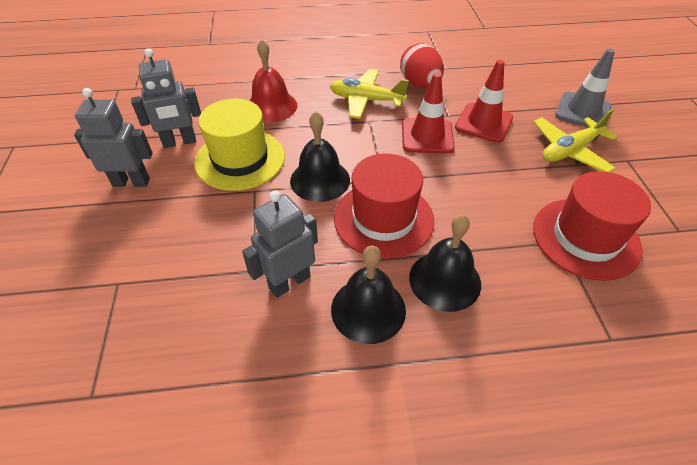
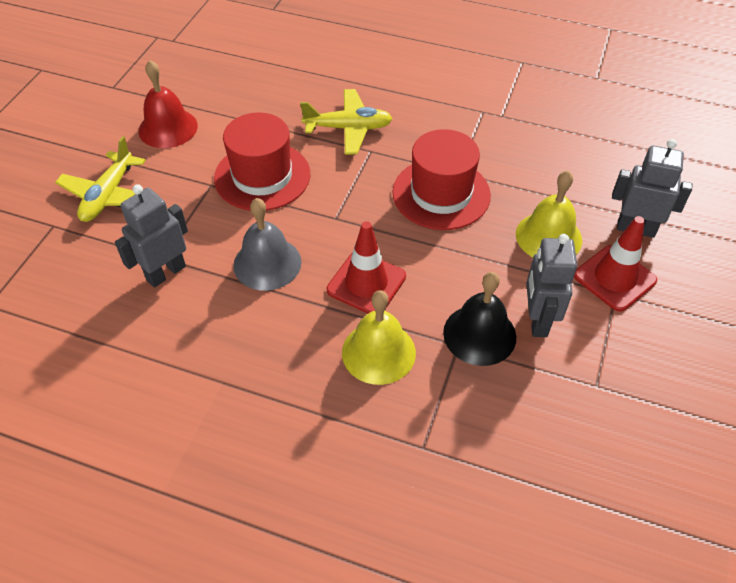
black bell: [290,111,350,202] [331,245,406,344] [409,214,481,312] = 3 -> [443,272,516,366] = 1
grey bell: none = 0 -> [233,198,302,291] = 1
grey traffic cone: [556,48,615,127] = 1 -> none = 0
red egg: [400,43,444,88] = 1 -> none = 0
yellow bell: none = 0 -> [342,290,416,385] [516,171,582,257] = 2
yellow hat: [194,99,285,191] = 1 -> none = 0

